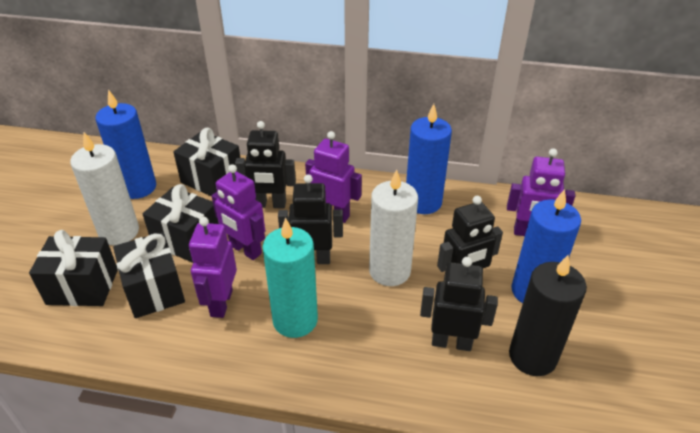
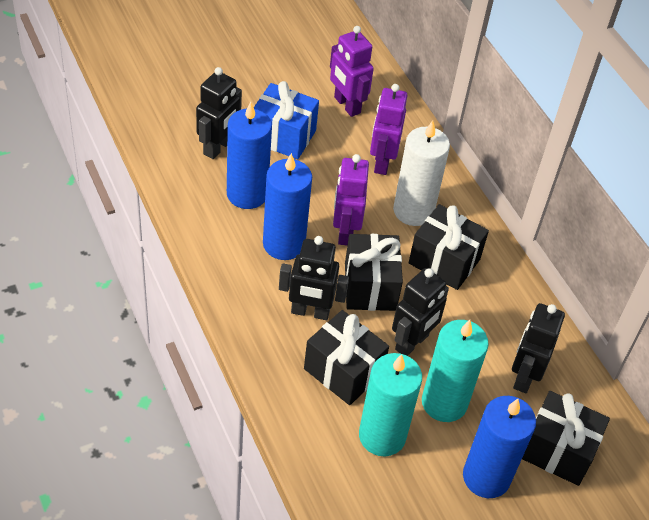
black candle: [509,255,587,376] = 1 -> none = 0
blue gift: none = 0 -> [254,81,319,159] = 1
purple robot: [189,217,237,318] [212,164,265,260] [305,131,362,223] [507,148,575,236] = 4 -> [330,26,374,117] [333,154,369,245] [370,84,408,175] = 3
turquoise candle: [262,218,318,338] = 1 -> [359,353,422,456] [422,320,489,422] = 2
white candle: [70,132,139,245] [369,169,418,286] = 2 -> [393,120,450,226] = 1

